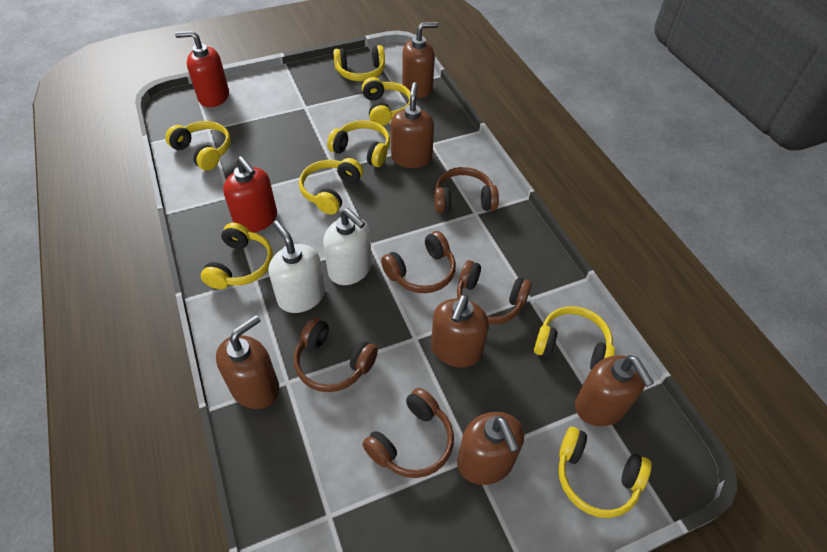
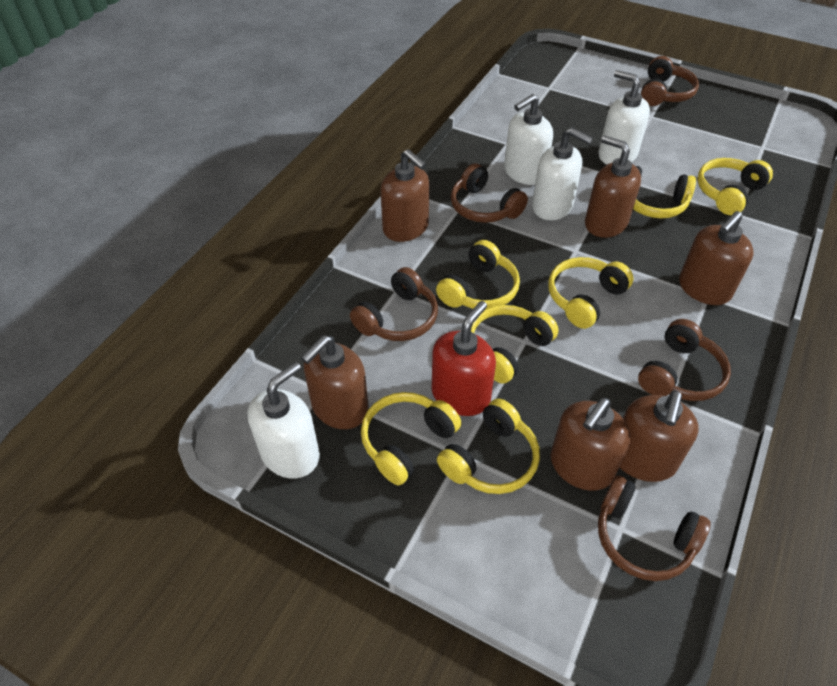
red soap dispenser: [175,31,229,107] [223,156,277,232] = 2 -> [432,301,496,416] = 1
white soap dispenser: [269,221,325,313] [323,208,372,285] = 2 -> [248,362,320,479] [504,94,553,185] [532,127,593,220] [598,70,650,165] = 4
yellow headphones: [165,121,231,171] [201,223,273,289] [299,158,363,215] [327,120,390,167] [333,45,385,81] [362,77,411,126] [534,306,615,370] [558,427,652,518] = 8 -> [361,392,462,485] [436,240,520,309] [437,399,540,494] [471,305,559,384] [548,257,633,329] [633,166,696,218] [697,158,773,215] = 7

